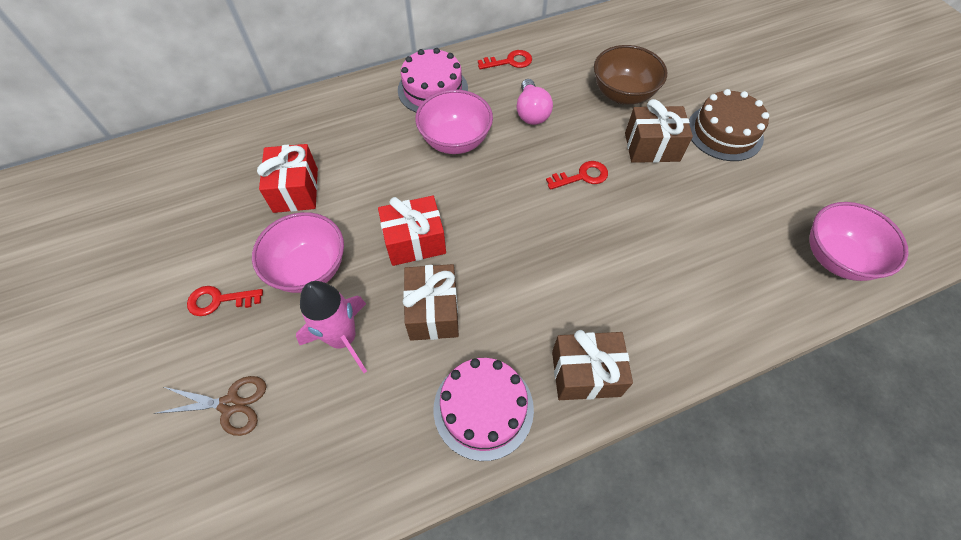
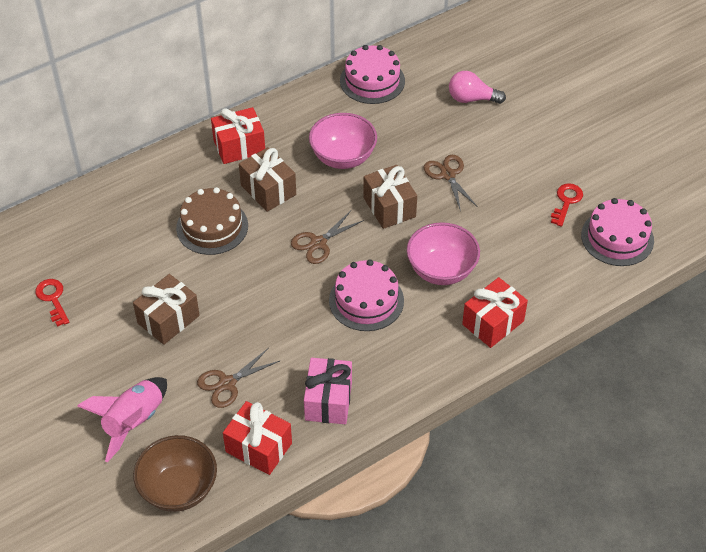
brown scissors: [154,376,266,436] = 1 -> [197,348,280,408] [291,211,364,264] [424,155,478,212] = 3
pink bowl: [252,212,344,293] [415,90,493,154] [810,202,909,281] = 3 -> [309,113,377,169] [407,222,480,285] = 2
pink cake: [398,48,468,113] [433,358,534,461] = 2 -> [329,259,404,331] [340,45,405,104] [581,198,654,266] = 3
pink gift: none = 0 -> [304,358,352,424] = 1
red gift: [257,144,318,213] [378,196,446,266] = 2 -> [211,107,265,164] [223,401,292,475] [462,277,528,348] = 3
red key: [187,286,263,316] [478,50,532,70] [546,161,608,190] = 3 -> [35,279,69,327] [551,183,583,227] = 2

